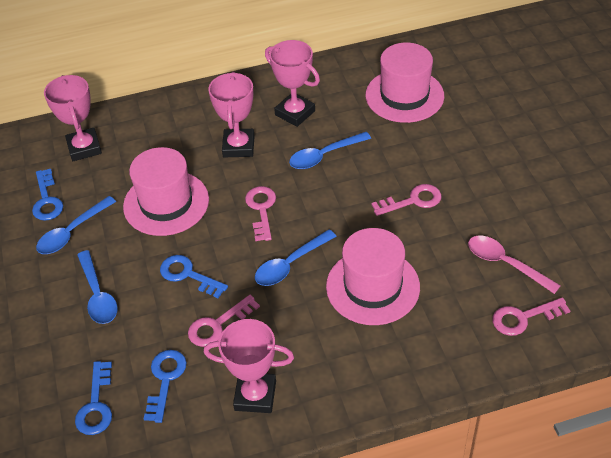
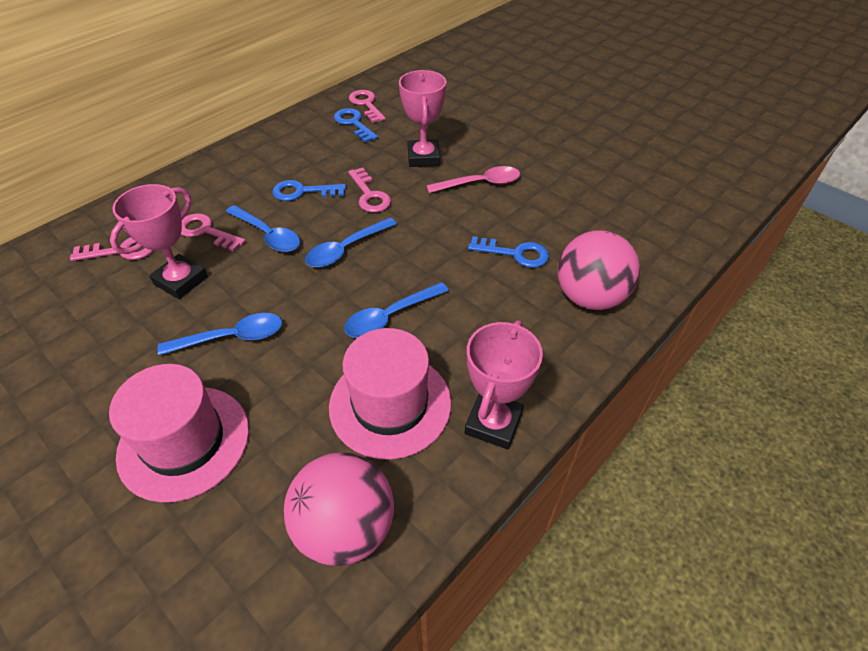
blue key: [32,169,63,221] [75,361,112,435] [144,350,187,423] [160,255,228,298] = 4 -> [272,180,346,201] [334,108,378,143] [468,236,549,268] = 3
pink ball: none = 0 -> [284,452,394,566] [558,230,640,310] = 2
pink hat: [123,147,209,236] [326,228,420,325] [365,43,444,123] = 3 -> [109,364,249,503] [329,328,451,460] = 2
pink trophy: [44,75,102,161] [204,319,294,413] [208,72,254,157] [265,40,320,127] = 4 -> [110,184,208,299] [399,70,446,167] [465,320,543,450] = 3

